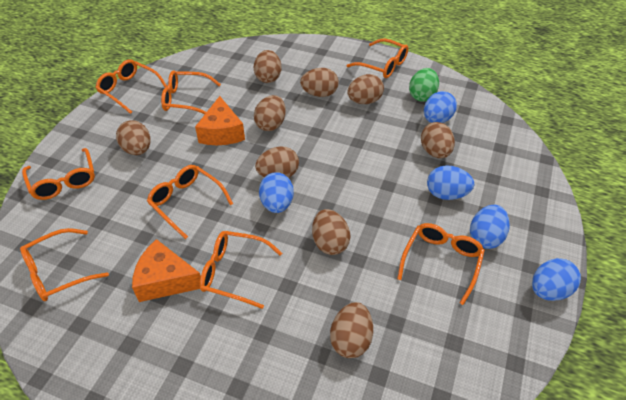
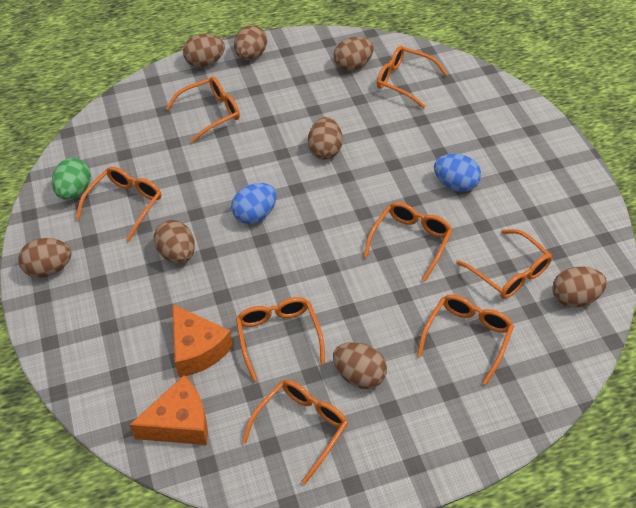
blue egg: [259,172,294,213] [424,91,457,123] [427,166,475,200] [470,205,510,249] [532,258,581,301] = 5 -> [231,183,277,224] [434,154,481,192] = 2
brown egg: [116,120,151,155] [254,50,281,83] [254,95,286,131] [255,147,299,178] [300,68,339,97] [312,209,351,255] [330,302,373,358] [348,74,384,104] [421,122,455,158] = 9 -> [18,238,72,278] [154,220,195,263] [183,34,225,67] [234,25,267,60] [308,117,343,160] [333,342,387,389] [334,37,374,71] [552,266,607,307] = 8

